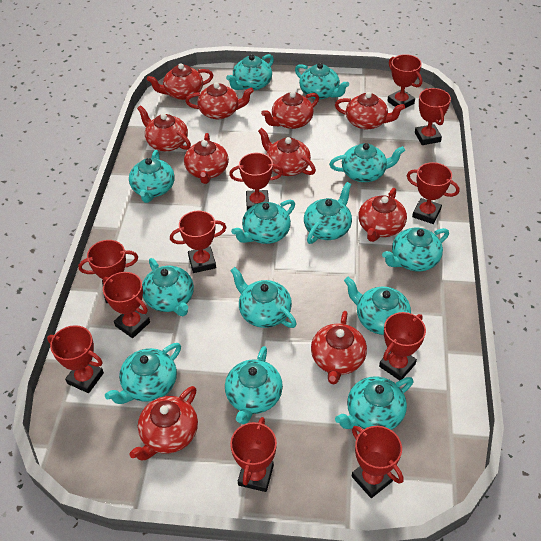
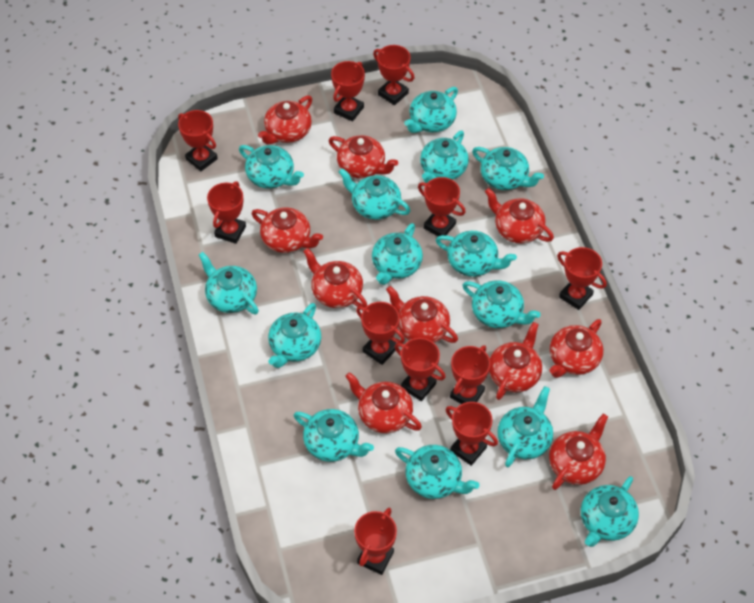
turquoise teapot: [105,343,181,404] [129,150,175,203] [142,258,194,316] [225,346,283,424] [226,54,274,91] [230,267,297,328] [231,200,295,244] [295,63,349,100] [304,182,352,244] [329,143,405,182] [335,377,414,430] [344,277,411,335] [382,228,449,271] = 13 -> [199,252,259,314] [239,145,304,189] [268,303,321,368] [294,409,374,462] [339,168,410,220] [372,223,423,285] [395,445,479,499] [404,87,458,133] [420,131,469,183] [436,231,517,277] [462,281,541,328] [472,147,544,190] [497,386,553,467] [581,476,639,547] = 14

